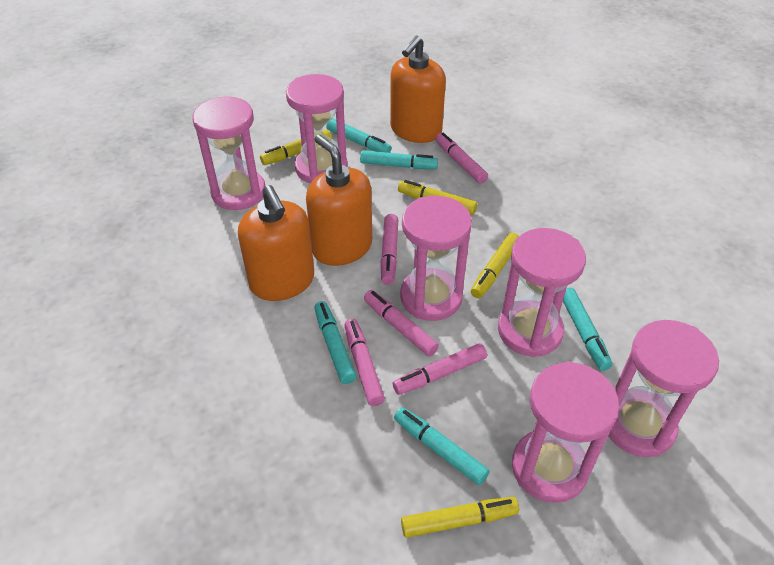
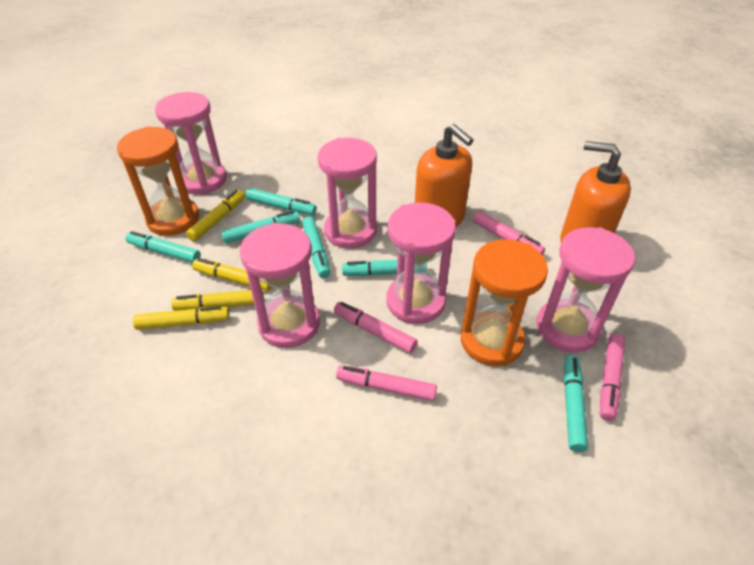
orange hourglass: none = 0 -> [117,126,199,236] [461,239,548,366] = 2
orange soap dispenser: [238,185,314,301] [306,135,372,266] [390,36,446,143] = 3 -> [415,124,474,227] [560,141,631,243] = 2
pink hourglass: [192,96,266,210] [286,74,348,183] [400,196,472,321] [498,228,586,357] [512,361,619,503] [608,320,719,457] = 6 -> [155,92,227,195] [240,223,320,348] [318,138,377,249] [386,203,456,324] [536,227,635,352] = 5
pink marker: [344,319,385,406] [364,290,439,356] [380,214,398,285] [393,343,487,395] [435,132,488,184] = 5 -> [334,302,417,353] [336,366,437,401] [473,211,545,255] [600,334,625,421] = 4
turquoise marker: [314,301,356,384] [326,118,392,153] [360,150,438,169] [394,407,490,485] [563,288,612,371] = 5 -> [126,231,201,263] [221,211,300,244] [246,188,317,215] [302,217,330,278] [342,260,427,276] [564,356,588,452] = 6

